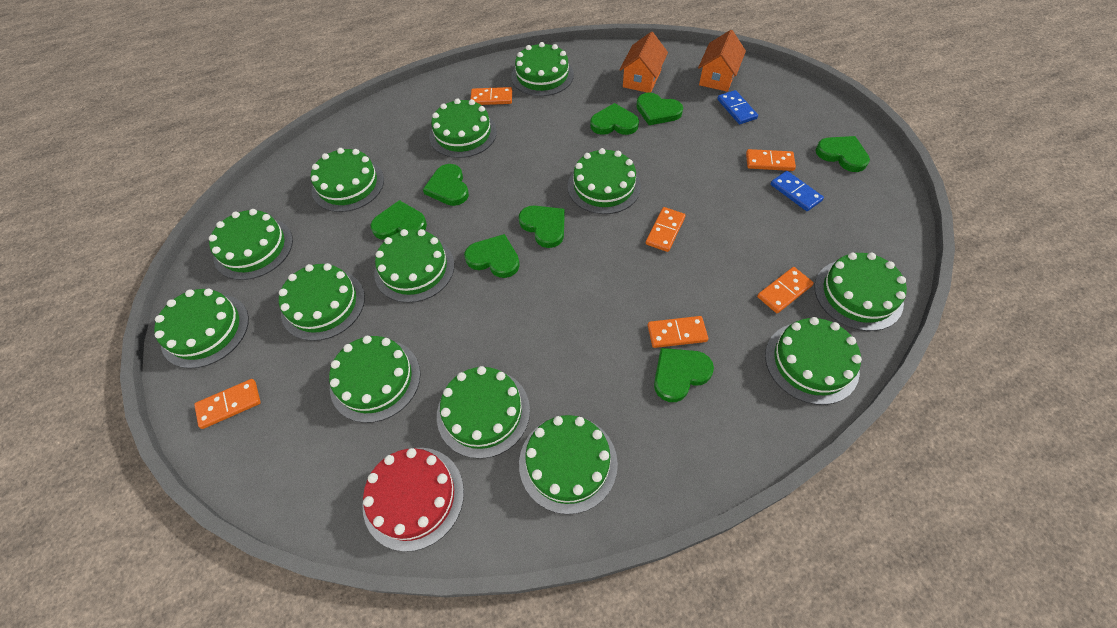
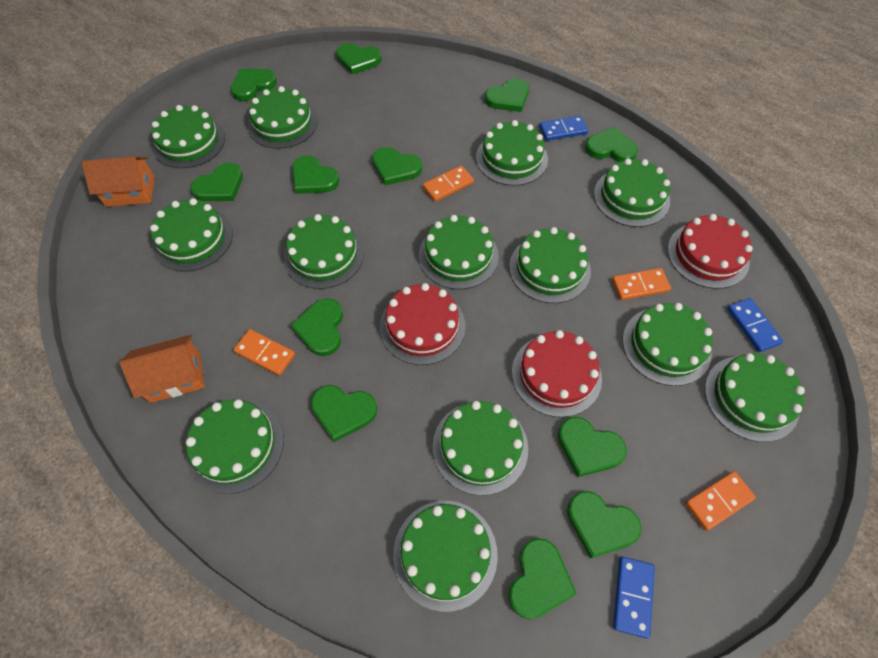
blue domino: [717,90,758,124] [771,171,824,211] = 2 -> [539,116,588,141] [613,557,655,639] [727,298,783,352] = 3
green heart: [370,200,427,240] [423,164,469,206] [464,234,520,278] [519,206,565,248] [590,103,639,135] [636,92,683,125] [654,348,714,402] [816,136,870,172] = 8 -> [190,163,243,201] [231,69,277,101] [290,298,343,356] [292,156,339,194] [311,385,377,442] [336,43,382,74] [372,147,422,185] [485,78,529,112] [508,538,576,619] [558,417,627,477] [567,491,641,558] [585,127,638,162] = 12
orange domino: [194,379,261,429] [470,87,512,105] [646,207,686,252] [648,316,708,348] [746,149,796,171] [757,267,814,313] = 6 -> [233,329,295,376] [423,165,474,202] [612,268,671,300] [685,471,756,531] = 4
red cake: [362,448,464,552] = 1 -> [380,283,465,365] [512,330,602,417] [668,214,753,289] = 3

